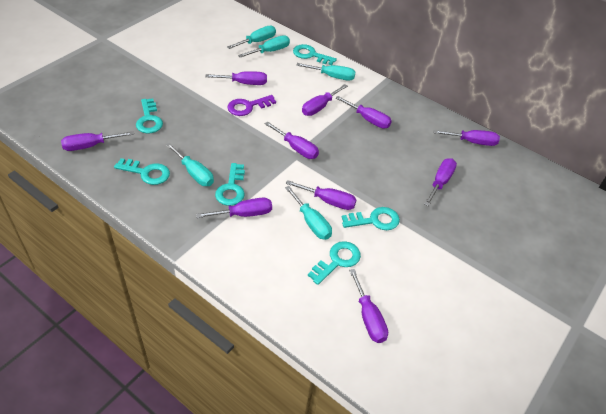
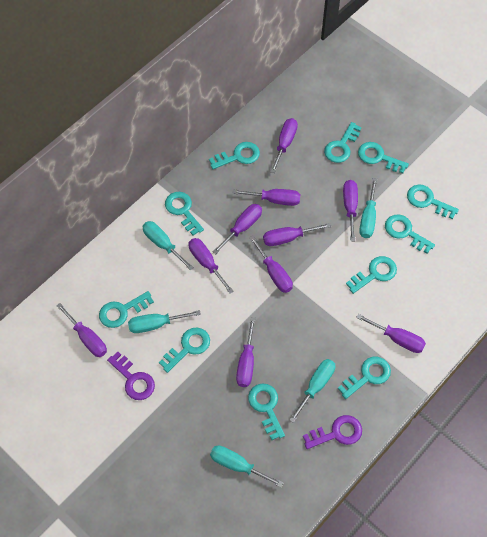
purple key: [227,95,276,116] = 1 -> [107,352,155,400] [303,415,362,449] = 2
turquoise key: [114,158,170,185] [136,98,163,134] [215,163,245,206] [293,44,337,65] [308,241,361,285] [342,207,400,230] = 6 -> [99,291,154,328] [159,327,210,373] [165,192,204,236] [209,142,260,169] [248,384,285,440] [324,122,361,163] [338,357,391,399] [346,256,397,294] [358,142,409,173] [385,214,435,254] [407,185,459,219] = 11

